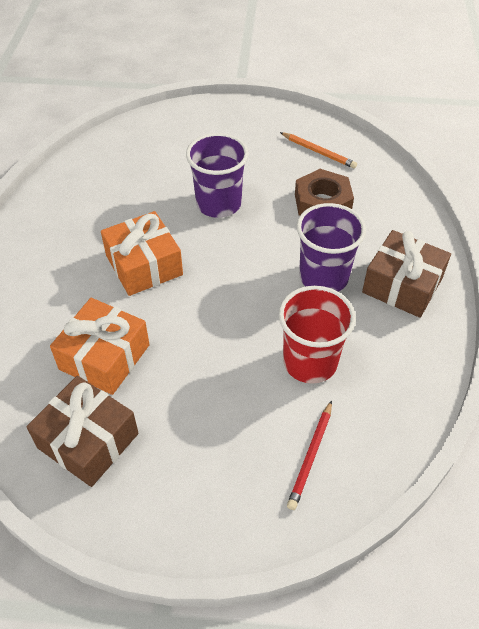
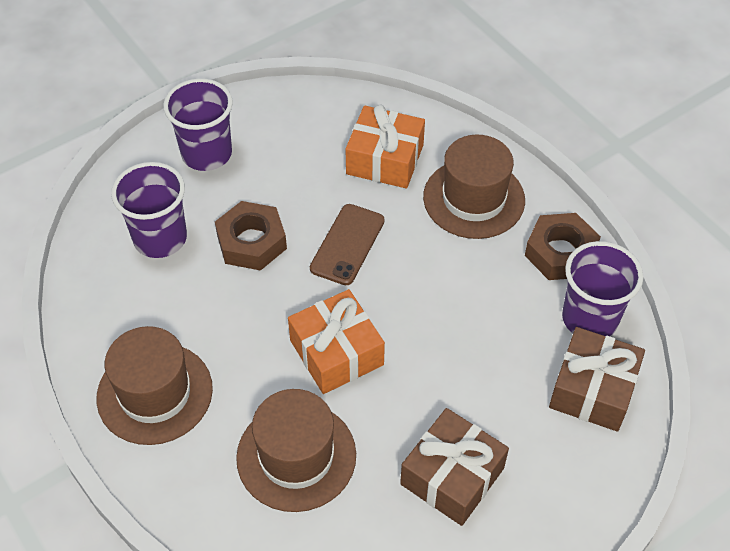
brown hat: none = 0 -> [97,326,213,445] [236,389,356,512] [423,135,525,239] = 3
brown nut: [295,169,354,216] = 1 -> [215,201,287,271] [525,213,601,280] = 2
brown phone: none = 0 -> [310,204,385,285] = 1
orange pencil: [280,132,357,169] = 1 -> none = 0
purple cup: [186,133,249,218] [297,203,366,291] = 2 -> [111,162,187,258] [163,79,233,171] [562,241,644,336] = 3
red cup: [279,286,356,384] = 1 -> none = 0
red pencil: [287,400,332,510] = 1 -> none = 0

